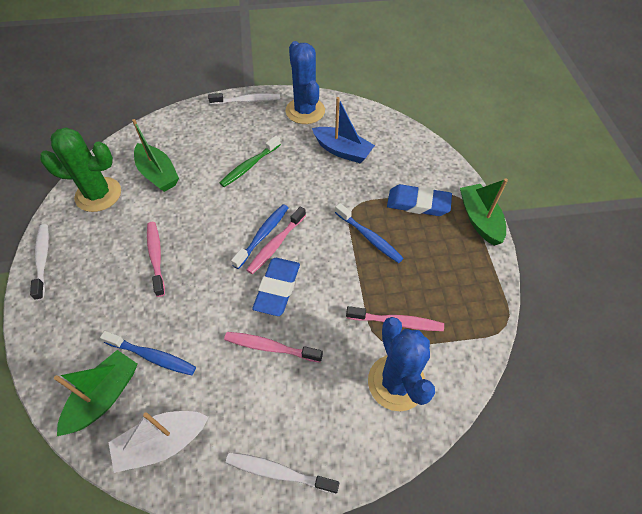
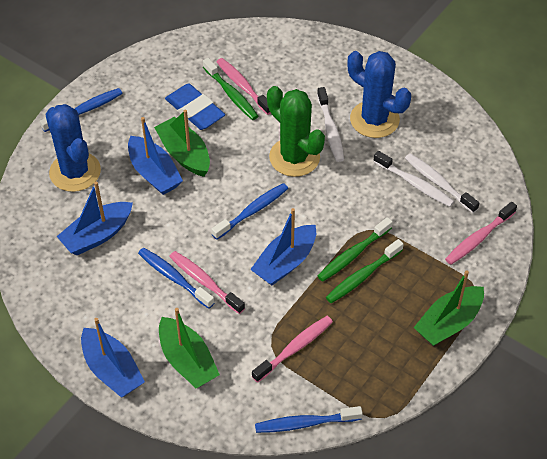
blue boat: [312,97,375,163] = 1 -> [57,181,133,255] [81,318,145,398] [128,117,183,195] [250,208,316,285] = 4
blue eraser: [252,258,300,316] [387,184,452,216] = 2 -> [165,84,225,130] = 1
blue toothbrush: [100,331,196,375] [231,204,288,269] [335,203,404,263] = 3 -> [40,88,123,132] [138,248,215,309] [211,183,288,240] [255,406,363,433] = 4
green toothbrush: [220,136,281,187] = 1 -> [203,58,258,120] [318,217,393,281] [326,239,404,303] = 3
white boat: [108,411,209,473] = 1 -> none = 0

